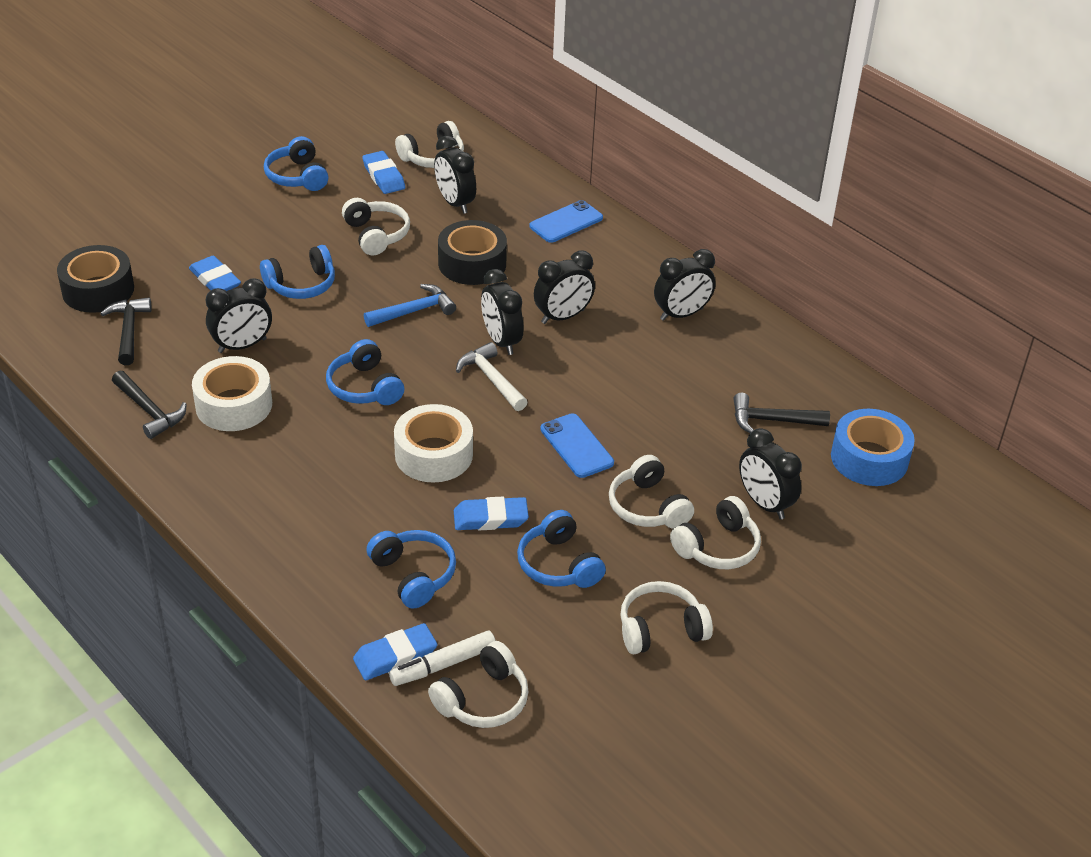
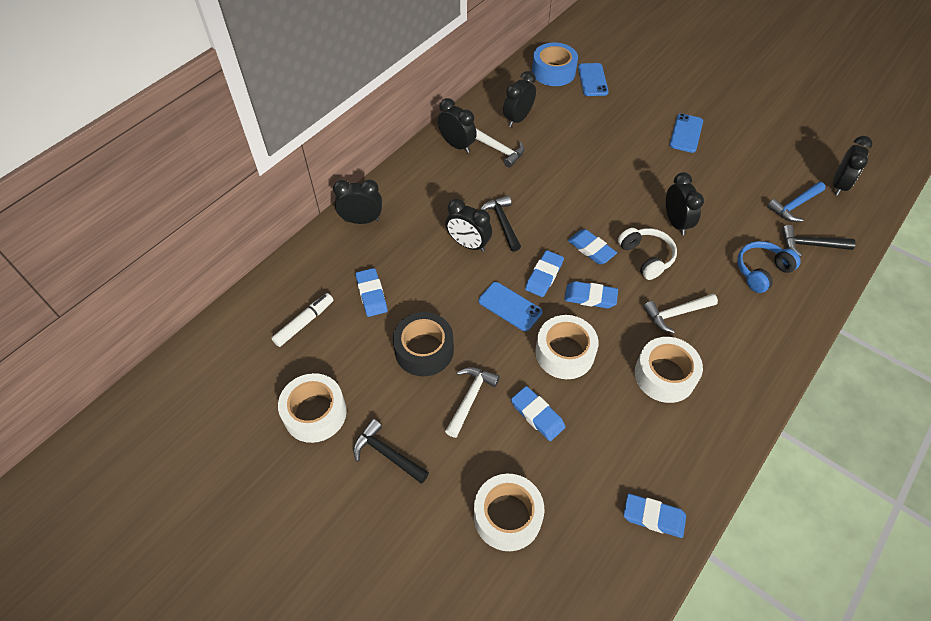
black tape: [57,245,134,313] [438,220,507,285] = 2 -> [393,312,454,376] = 1
blue eraser: [189,256,241,291] [353,623,437,680] [362,151,405,194] [454,497,529,530] = 4 -> [355,268,387,317] [511,386,565,441] [525,250,564,297] [564,281,618,308] [568,229,617,264] [623,494,686,538] = 6
blue headphones: [260,245,335,299] [264,136,328,191] [326,339,404,405] [366,530,456,609] [517,510,606,588] = 5 -> [737,241,801,293] = 1
blue phone: [529,200,603,243] [540,413,614,478] = 2 -> [478,282,543,331] [578,63,609,96] [669,113,703,153] = 3
white hammer: [456,342,528,411] = 1 -> [445,367,500,438] [476,129,525,168] [643,294,718,334] = 3
white headphones: [342,198,410,256] [395,121,464,168] [428,641,529,728] [609,455,694,529] [620,581,713,654] [670,496,761,569] = 6 -> [618,228,677,280] = 1
white tape: [192,356,272,431] [394,404,473,483] = 2 -> [278,373,347,443] [474,474,544,551] [535,315,599,379] [635,337,703,403] = 4

